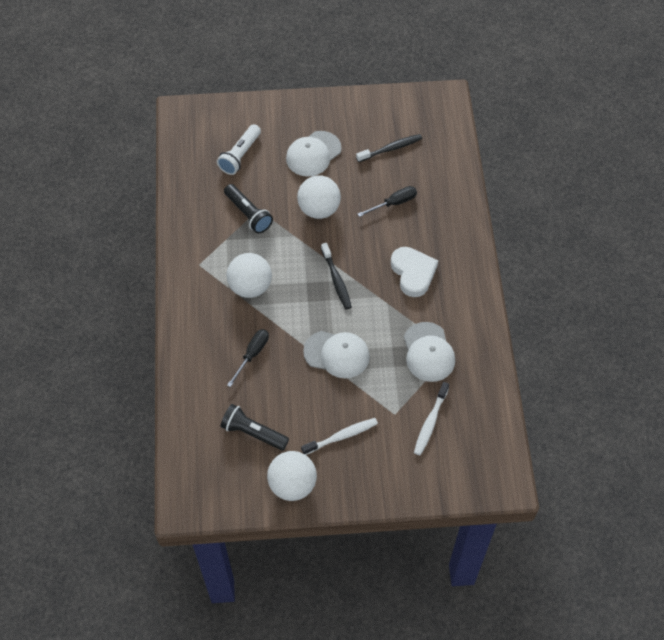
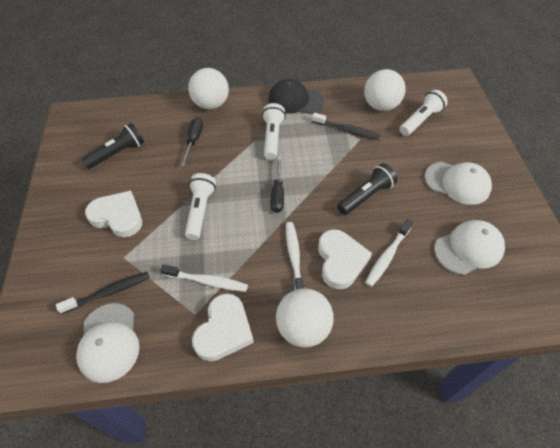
black cap: none = 0 -> [268,79,324,114] = 1
white flashlight: [217,124,261,175] = 1 -> [185,173,216,240] [262,103,286,160] [399,90,448,136] = 3
white heart: [391,247,438,297] = 1 -> [85,190,142,237] [192,293,254,361] [318,229,372,289] = 3
white toothbrush: [301,418,378,455] [414,382,449,455] = 2 -> [160,264,248,292] [286,222,304,290] [365,219,413,287] = 3

